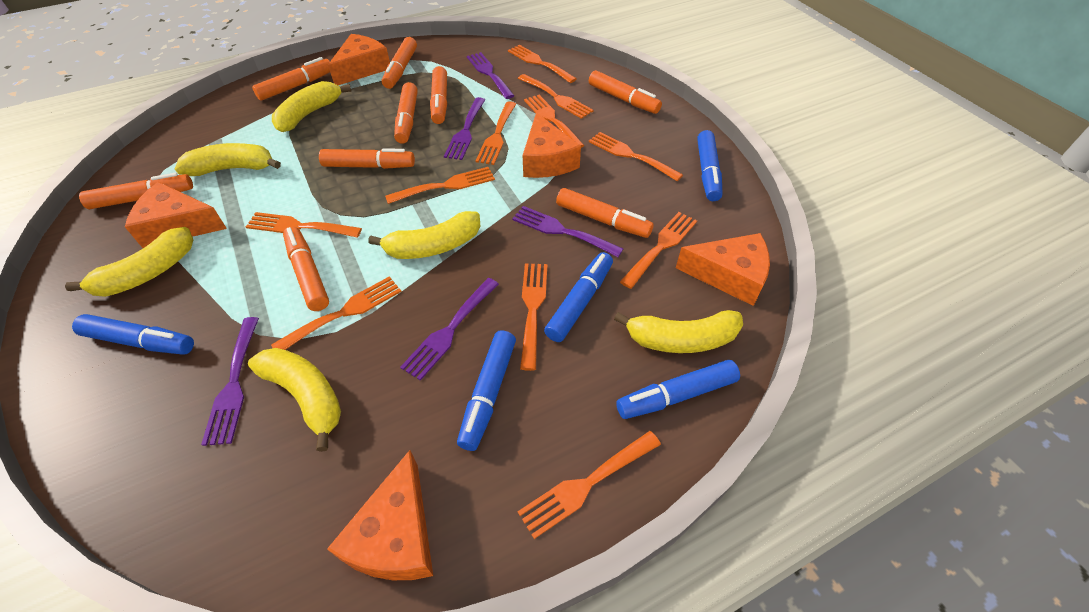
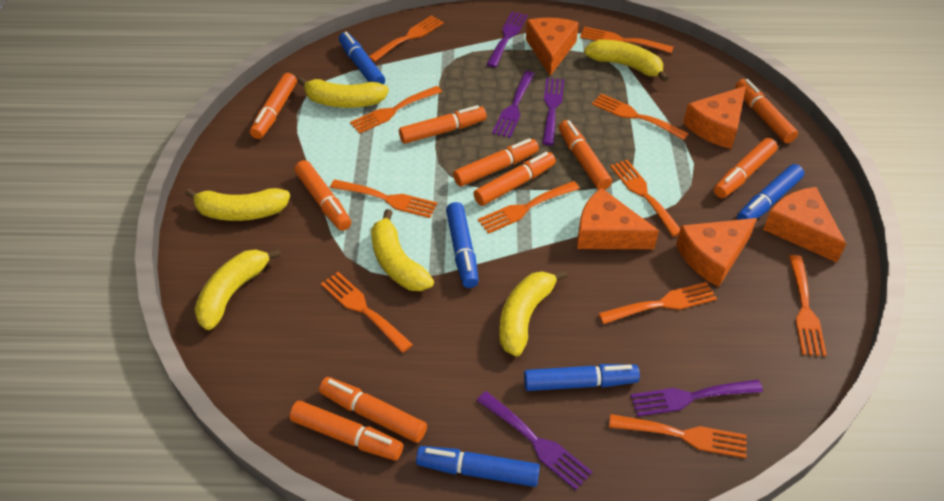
orange marker: [79,173,193,209] [252,57,330,101] [283,227,329,311] [319,148,415,169] [382,37,417,89] [394,82,418,144] [430,66,447,124] [556,188,654,238] [589,70,662,114] = 9 -> [250,73,297,139] [289,401,403,460] [295,160,351,231] [319,377,427,443] [399,105,487,144] [453,138,539,187] [473,152,556,206] [559,120,612,190] [714,138,777,198] [735,79,798,143] = 10

